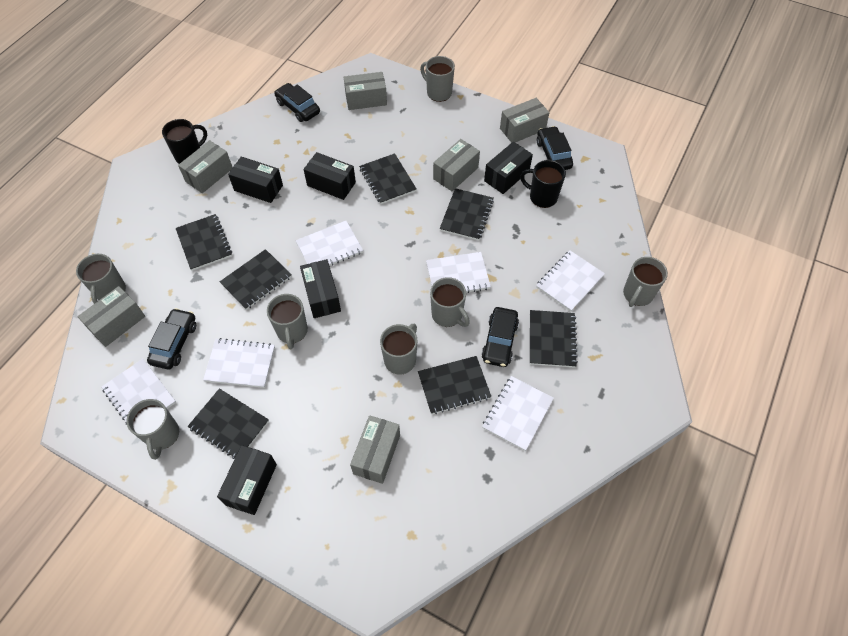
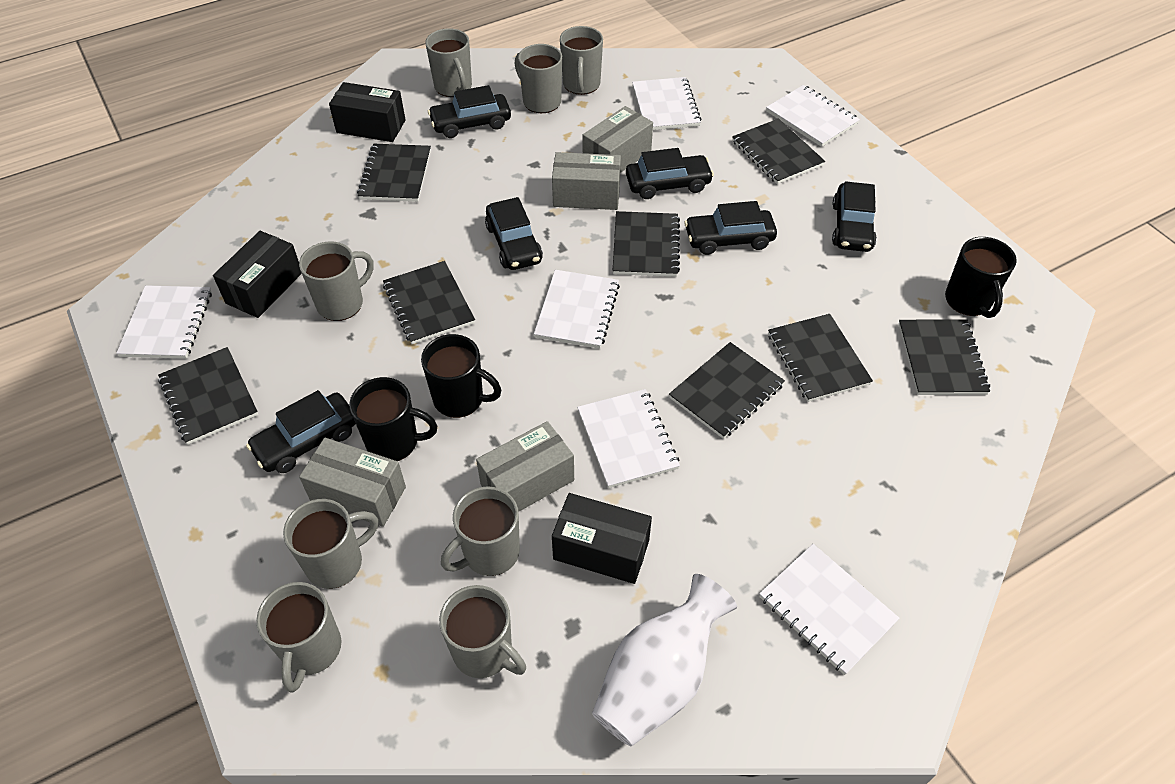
black box: [217,445,277,515] [228,157,283,203] [300,259,341,318] [304,152,356,200] [484,142,533,194] = 5 -> [213,231,302,318] [329,82,406,142] [552,493,652,584] = 3
black car: [147,308,196,370] [274,83,320,122] [481,307,519,367] [537,126,573,170] = 4 -> [246,390,356,473] [428,85,511,138] [485,197,543,270] [626,148,714,199] [684,201,777,255] [832,181,877,252] = 6
black mug: [162,119,207,164] [520,160,566,208] = 2 -> [349,377,437,461] [421,334,501,418] [945,237,1017,318] = 3
black notebook: [176,214,232,271] [188,388,269,459] [220,249,292,310] [359,153,417,204] [418,356,492,414] [440,188,494,241] [530,310,578,368] = 7 -> [158,347,258,445] [357,144,431,202] [383,261,475,344] [613,211,680,277] [669,342,785,439] [732,119,825,184] [768,314,873,402] [899,319,990,395] = 8
grey box: [78,286,145,347] [178,140,233,193] [344,72,387,110] [350,415,400,484] [433,139,480,191] [500,98,549,143] = 6 -> [299,438,406,527] [476,421,574,512] [552,152,621,210] [583,106,653,173] = 4
grey mug: [76,254,126,304] [126,399,179,460] [267,294,308,349] [380,324,417,375] [420,56,455,102] [430,277,470,327] [623,257,668,307] = 7 -> [256,582,341,693] [283,499,378,589] [299,241,374,321] [426,28,472,97] [439,585,526,678] [441,486,520,576] [515,44,562,113] [560,26,603,95] = 8
white vase: none = 0 -> [592,574,737,746] = 1

